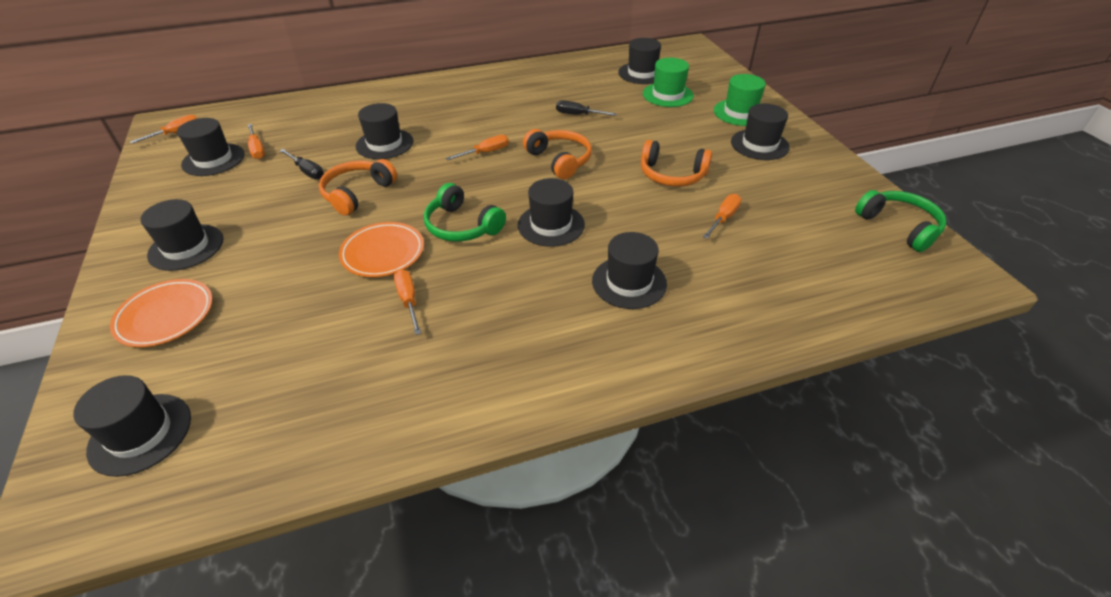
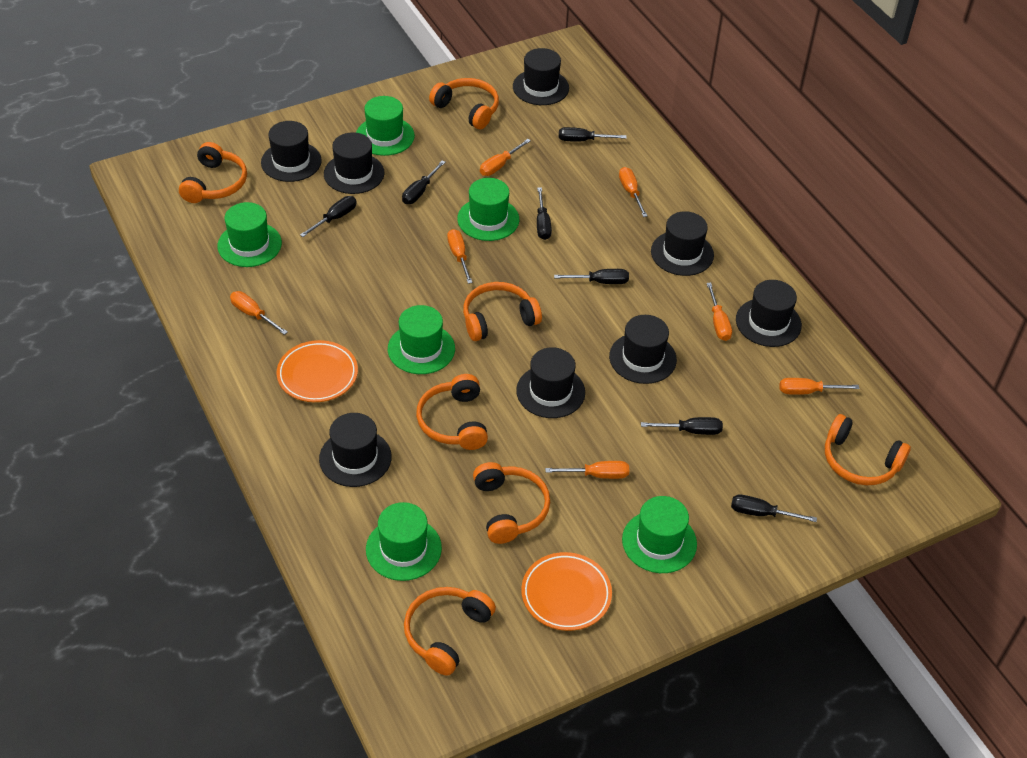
black screwdriver: [279,149,324,179] [556,100,617,116] = 2 -> [300,196,357,237] [402,160,446,204] [537,187,552,240] [554,269,629,284] [559,127,627,142] [641,417,723,435] [731,495,817,522] = 7
green hat: [643,58,694,107] [714,74,766,126] = 2 -> [217,202,282,267] [356,96,415,156] [366,502,442,581] [388,305,455,374] [457,178,519,241] [622,496,697,573] = 6
green headphones: [424,183,506,242] [855,190,947,252] = 2 -> none = 0
orange headphones: [319,159,397,215] [523,129,592,179] [641,140,712,187] = 3 -> [179,142,247,203] [404,587,496,676] [416,374,488,450] [429,78,499,129] [463,282,542,341] [473,462,550,544] [825,414,911,485] = 7
orange screwdriver: [130,115,198,144] [248,124,265,159] [394,269,421,335] [446,135,509,160] [703,194,742,239] = 5 -> [230,291,288,335] [447,229,473,284] [480,139,531,176] [545,461,629,479] [619,167,647,217] [707,283,732,341] [779,378,859,395] = 7

